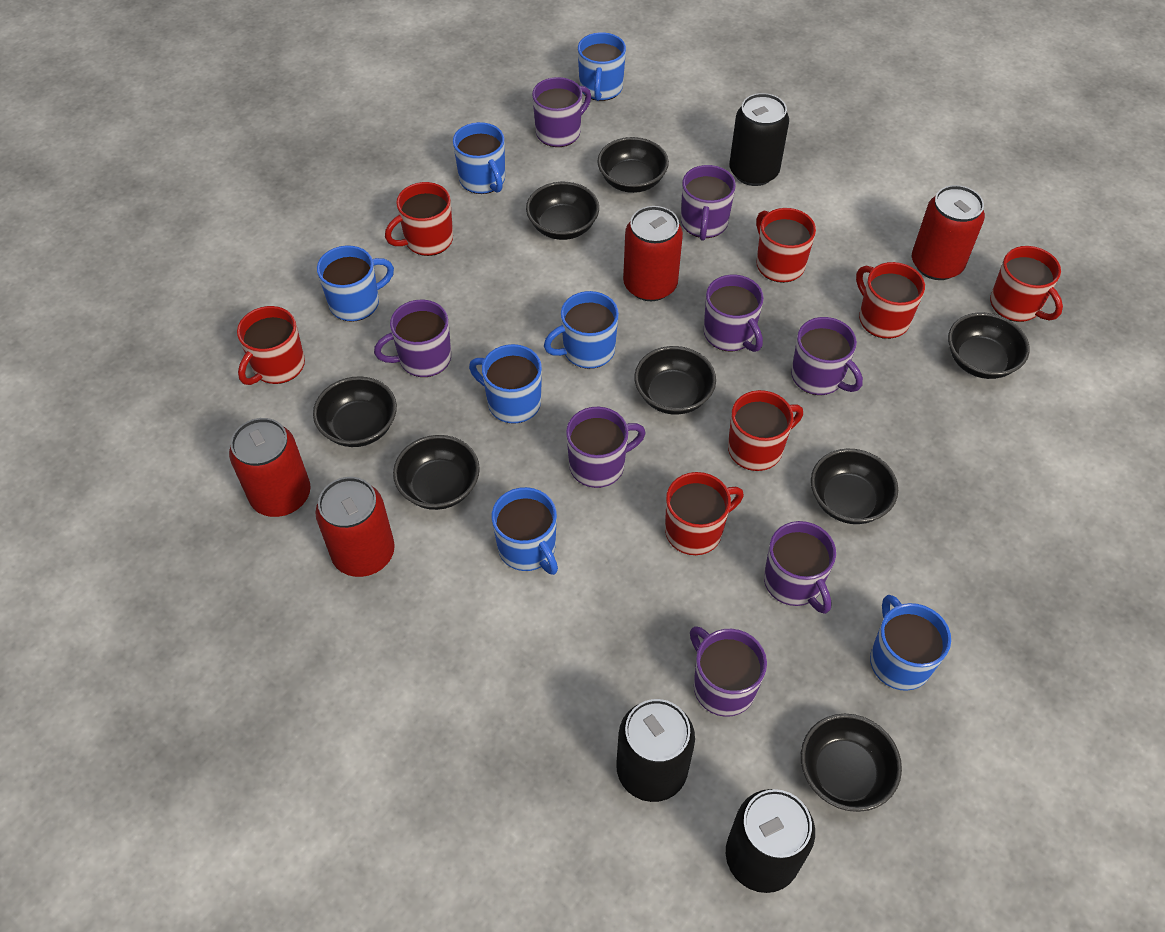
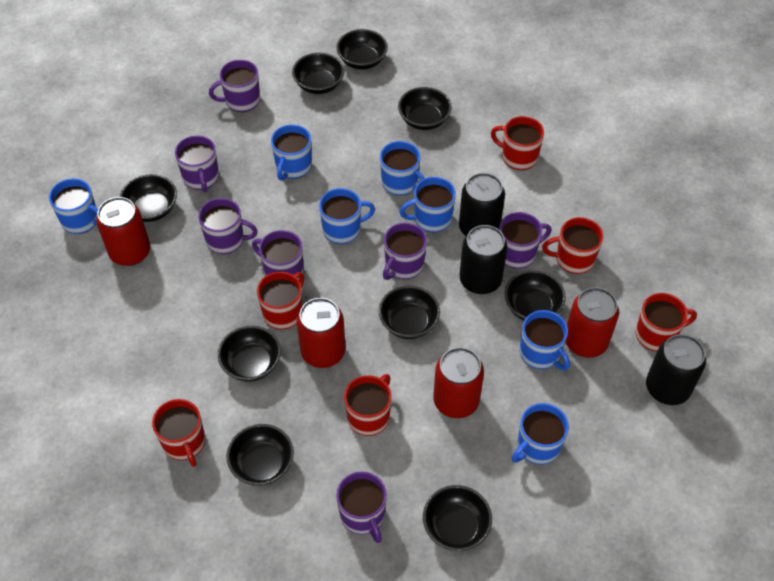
black bowl: [313,376,397,447] [393,435,480,510] [526,182,599,240] [597,137,669,193] [635,346,716,415] [801,714,902,812] [811,449,898,524] [948,313,1030,379] = 8 -> [120,174,177,222] [218,326,281,382] [227,424,294,486] [292,53,344,94] [336,29,388,70] [379,285,440,339] [398,87,452,130] [423,485,492,551] [505,270,566,320] = 9
purple mug: [374,300,451,377] [532,77,591,147] [566,407,646,488] [681,165,736,241] [690,626,767,717] [704,275,764,352] [764,521,836,614] [791,317,863,395] = 8 -> [175,135,219,192] [198,198,258,254] [209,60,260,112] [252,230,303,280] [336,471,387,543] [383,223,427,280] [499,212,551,269] = 7
red mug: [237,306,305,385] [385,182,453,256] [665,472,744,555] [728,390,803,471] [756,208,816,283] [856,262,925,339] [990,246,1063,322] = 7 -> [152,399,205,467] [257,272,304,330] [344,374,391,436] [491,116,544,170] [542,217,603,274] [636,293,697,351] = 6

